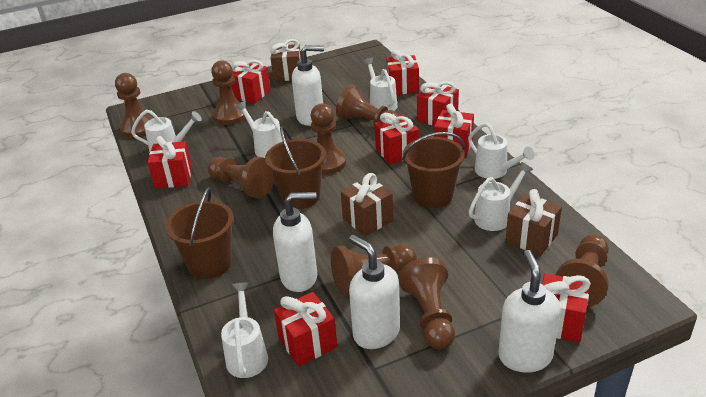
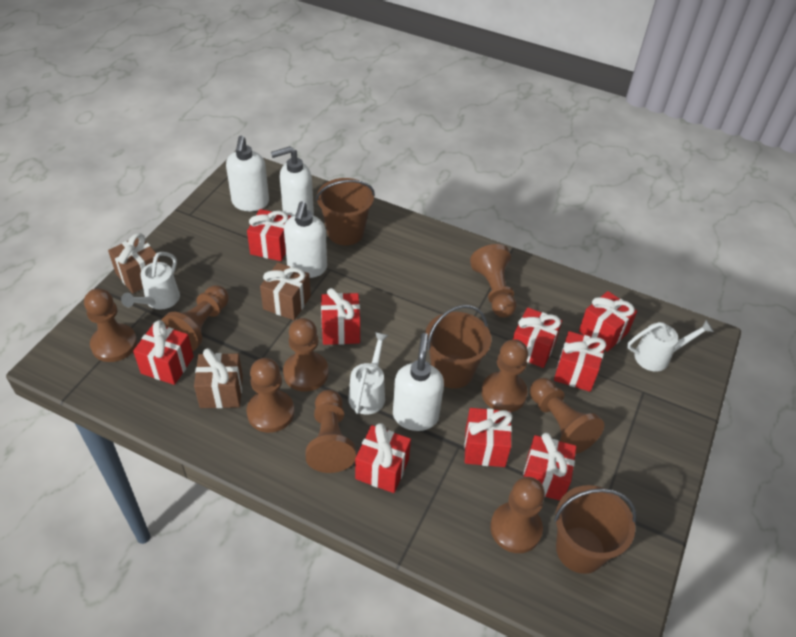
brown pawn: [115,73,153,138] [208,157,274,198] [211,60,247,125] [311,103,346,174] [331,244,417,295] [336,85,399,127] [398,257,455,349] [556,234,609,306] = 8 -> [84,288,137,362] [161,285,229,351] [247,358,294,433] [283,318,329,392] [306,390,356,473] [470,244,516,318] [481,339,528,412] [490,477,545,553] [530,378,604,454] = 9
red gift: [148,136,192,188] [231,60,271,103] [274,292,337,366] [375,113,419,164] [387,50,419,95] [417,81,459,126] [434,104,474,157] [542,273,591,342] = 8 -> [133,320,194,385] [247,209,291,261] [321,288,360,345] [355,423,411,493] [464,408,513,467] [513,308,562,368] [523,433,576,501] [554,331,606,392] [579,291,637,352] = 9
white watering can: [131,110,202,152] [221,282,268,378] [235,101,283,158] [363,58,398,111] [468,123,534,179] [469,162,533,231] = 6 -> [121,252,180,310] [348,332,389,415] [627,320,714,371] = 3

